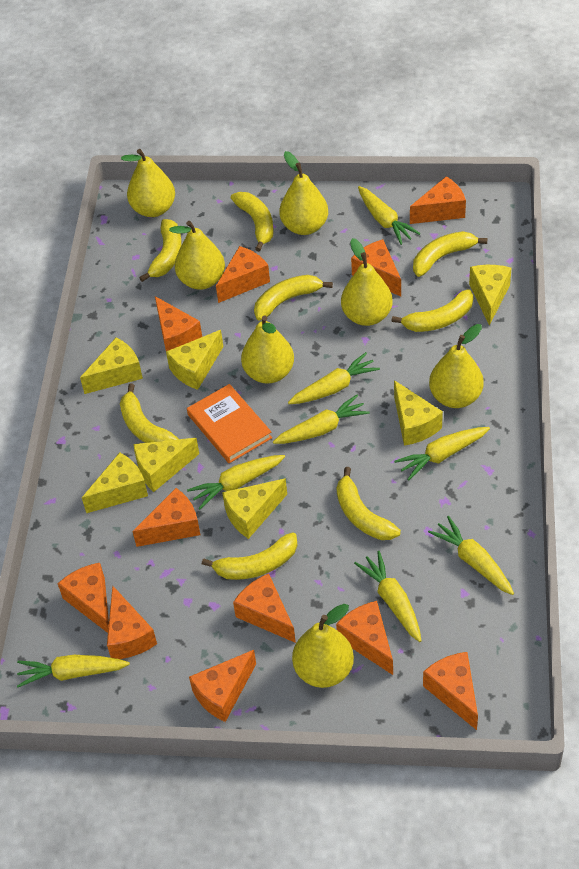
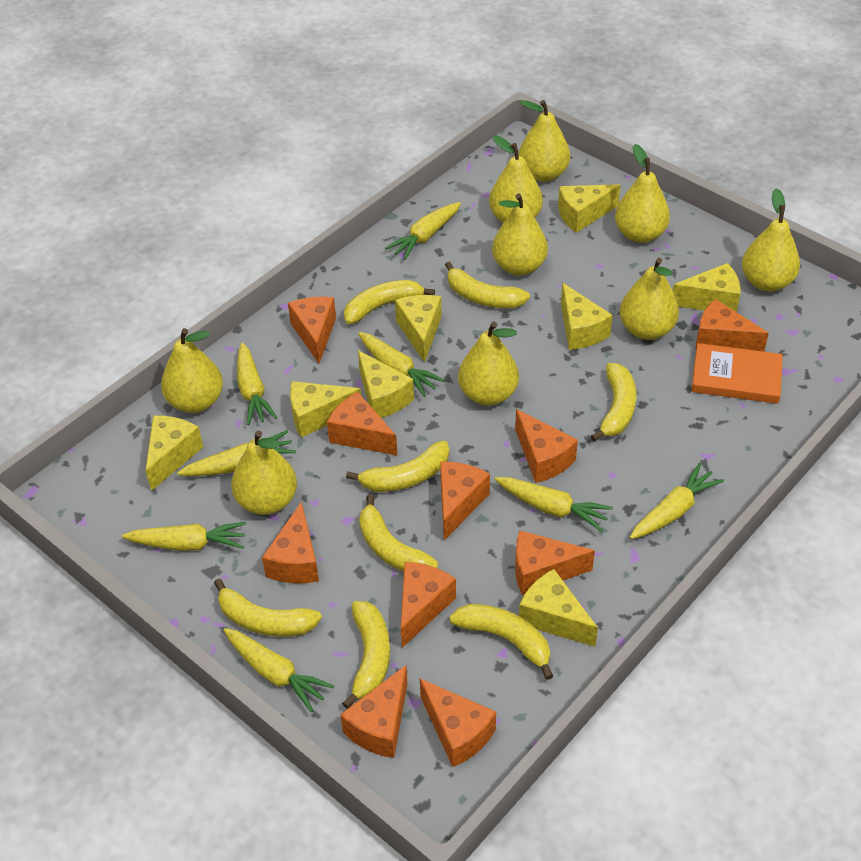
orange cheese: [57,563,109,633] [107,586,157,659] [132,488,200,547] [155,296,202,351] [189,650,256,722] [216,246,270,303] [233,574,296,643] [336,601,393,675] [351,239,401,296] [410,176,466,224] [423,652,478,730] = 11 -> [262,502,319,583] [288,297,336,364] [327,391,397,456] [340,665,408,758] [401,562,456,648] [420,679,496,767] [440,462,490,540] [515,409,578,483] [515,530,595,595] [696,299,769,352] = 10
yellow cheese: [80,337,143,394] [82,452,148,513] [134,438,199,492] [166,330,223,390] [222,478,287,539] [394,380,443,446] [469,265,512,326] = 7 -> [146,415,203,491] [290,381,361,437] [358,350,414,418] [395,295,442,363] [519,569,598,647] [558,184,621,233] [561,283,613,350] [673,263,741,312] = 8
yellow pear: [121,149,175,217] [169,221,225,290] [241,316,294,383] [279,151,328,235] [292,604,354,688] [341,238,393,326] [429,324,484,408] = 7 -> [161,328,223,413] [231,430,297,515] [458,321,519,406] [489,135,543,223] [492,193,548,276] [518,100,570,182] [615,144,670,243] [620,258,679,340] [742,188,800,291] = 9

